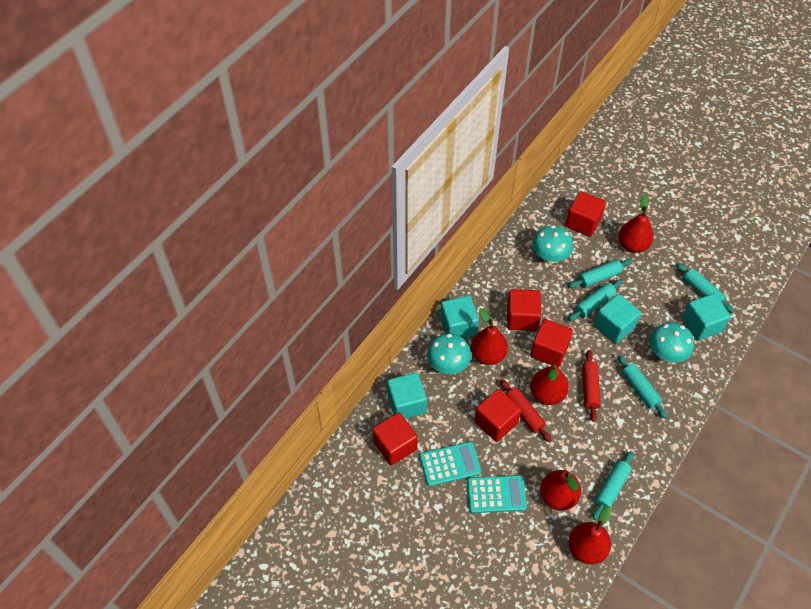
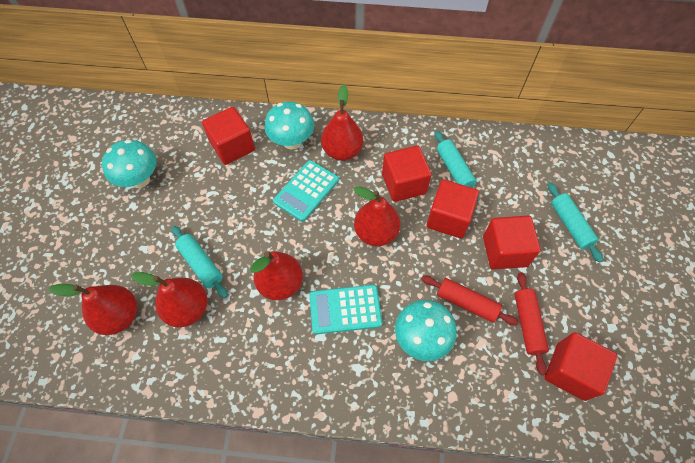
turquoise cube: [387,372,427,419] [440,296,479,338] [594,294,641,344] [682,293,731,341] = 4 -> none = 0
turquoise rolling pin: [568,259,632,288] [568,279,623,321] [593,451,633,520] [617,355,667,418] [676,263,734,313] = 5 -> [172,226,228,298] [435,131,480,201] [548,182,603,263] = 3

